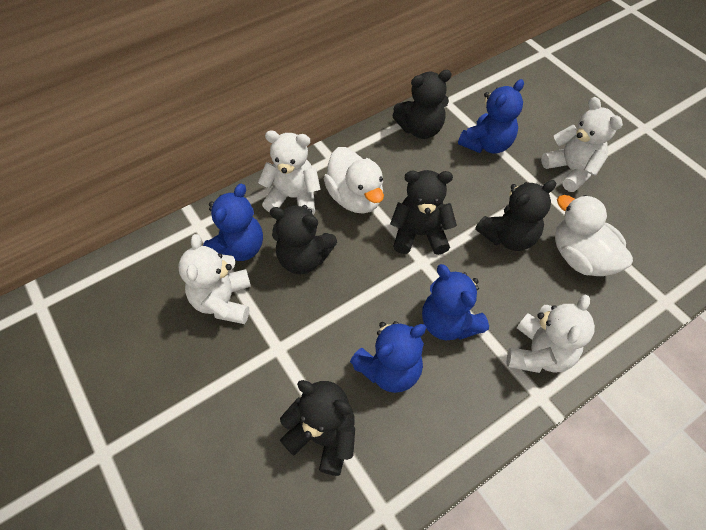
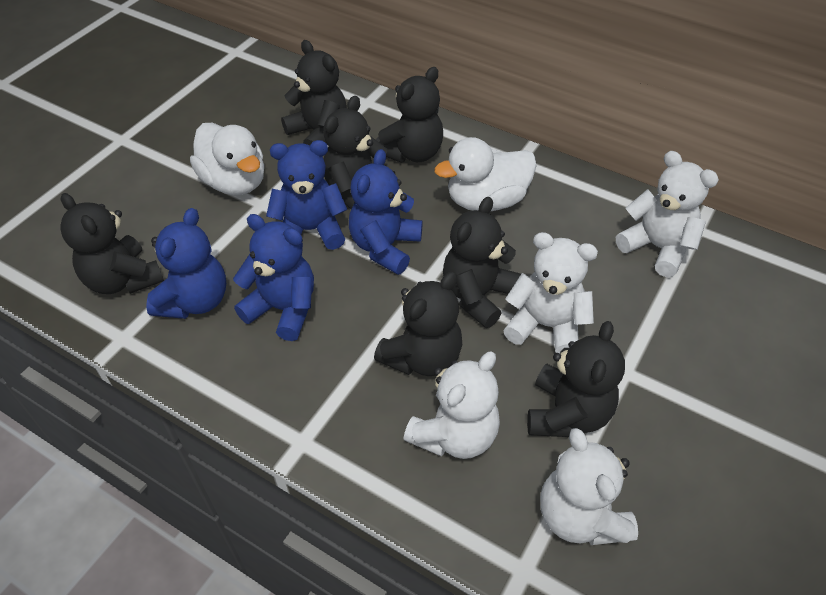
black teddy bear: [270,205,337,274] [280,380,355,476] [390,170,457,255] [392,70,452,139] [475,180,556,251] = 5 -> [60,193,164,294] [281,40,347,145] [323,96,396,209] [374,272,462,376] [376,67,443,163] [443,197,521,328] [527,321,625,437] = 7

